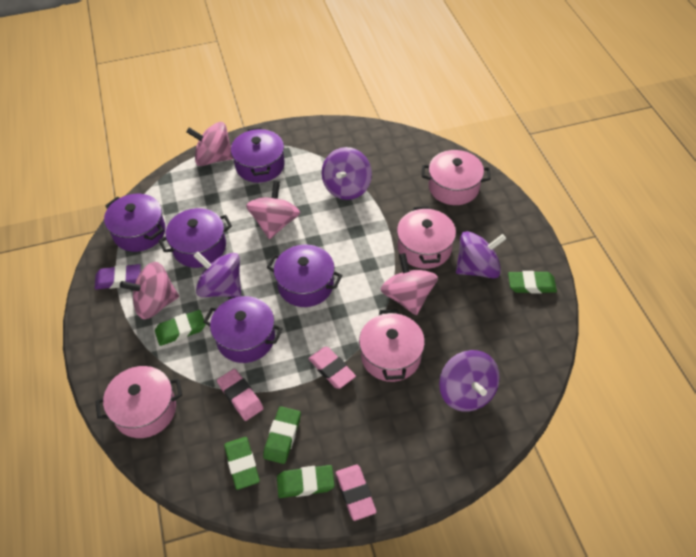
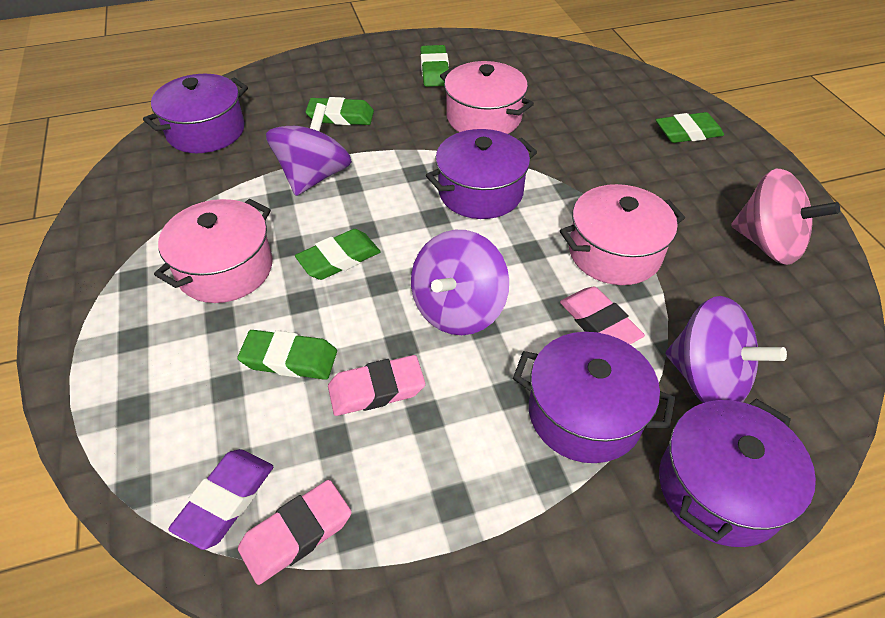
pink pot: [95,366,182,438] [359,309,425,382] [397,206,456,269] [422,150,491,205] = 4 -> [154,199,273,303] [440,61,534,134] [560,184,685,285] = 3
pink spinning top: [120,262,179,319] [186,122,233,166] [246,181,300,239] [380,253,438,315] = 4 -> [731,169,840,265] = 1
purple pot: [104,194,166,252] [159,208,232,268] [203,296,283,363] [231,127,285,183] [267,245,342,307] = 5 -> [143,74,248,153] [426,129,537,219] [513,332,675,463] [659,399,816,547] = 4
purple spinning top: [194,252,241,297] [322,147,372,200] [439,350,500,412] [456,231,506,278] = 4 -> [266,103,352,196] [411,230,509,335] [666,296,787,403] = 3

